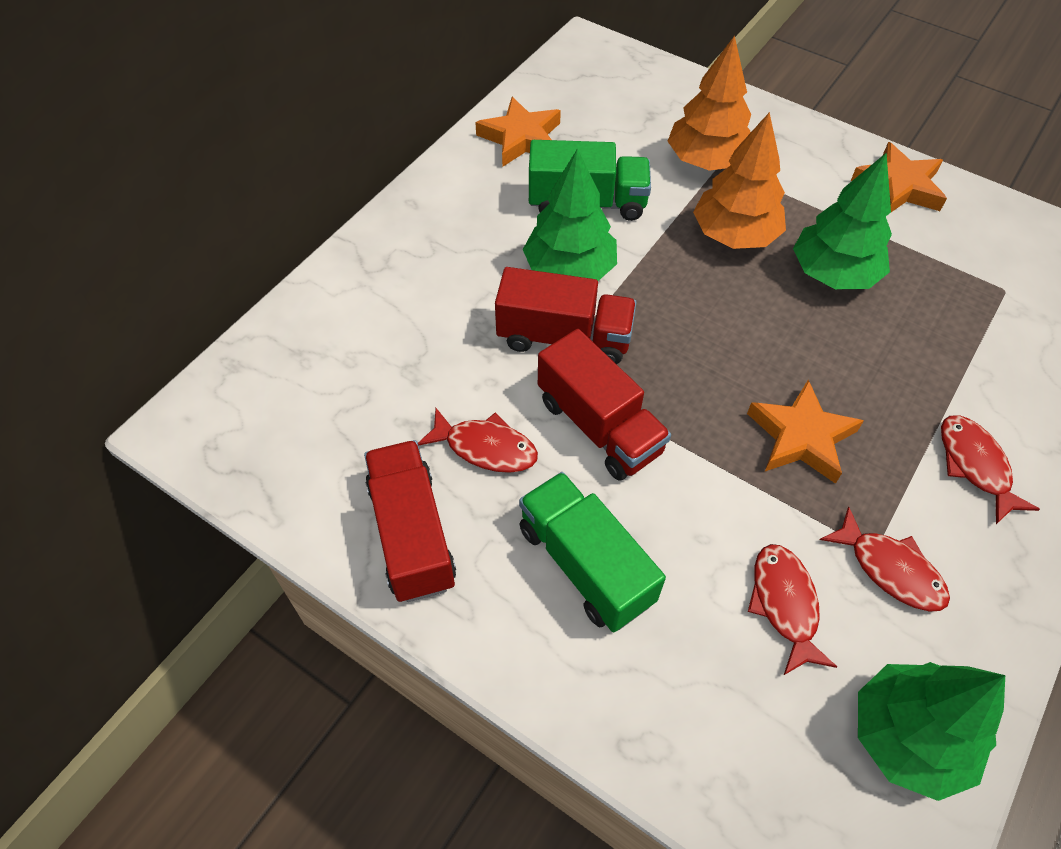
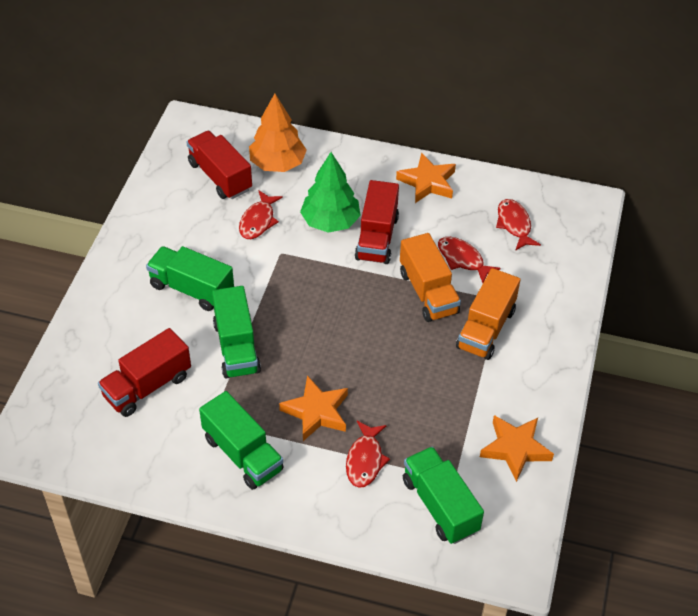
green tree: [523,148,617,281] [793,153,892,289] [858,662,1005,801] = 3 -> [300,152,361,233] = 1
green truck: [519,472,666,632] [529,140,651,221] = 2 -> [146,246,234,311] [199,391,283,490] [212,286,261,379] [403,446,484,544] = 4
orange tree: [668,35,751,171] [693,112,786,249] = 2 -> [249,94,307,172] = 1
orange truck: none = 0 -> [400,233,461,322] [456,268,520,360] = 2

